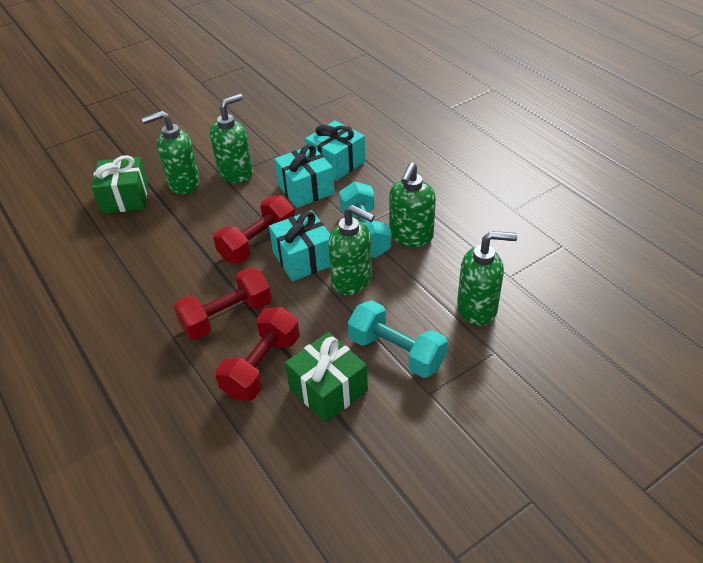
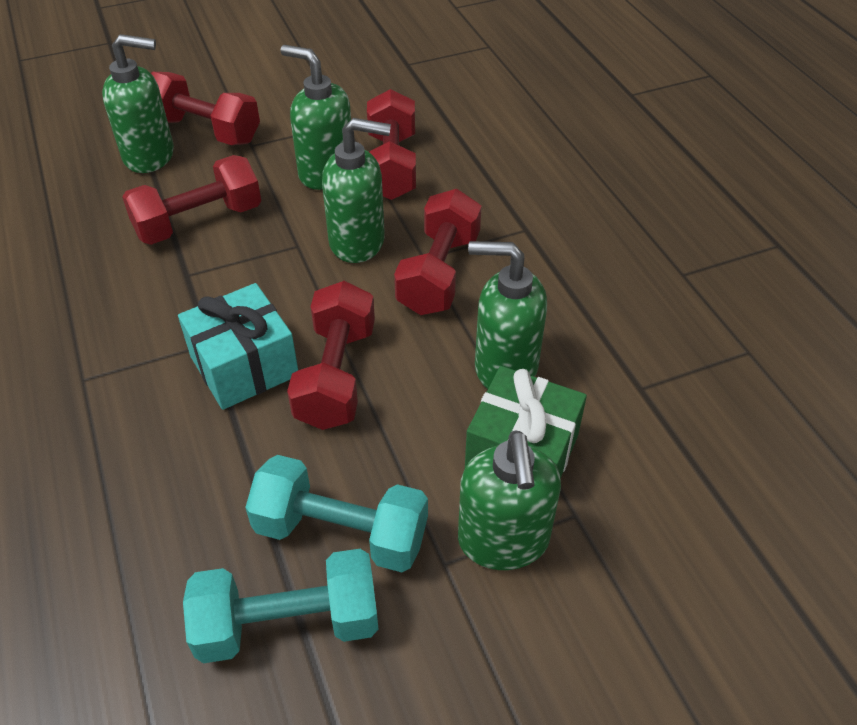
green gift: [92,155,148,214] [285,332,368,423] = 2 -> [465,366,587,478] = 1
red dumbbell: [174,267,272,340] [213,196,295,263] [215,307,300,401] = 3 -> [122,155,261,245] [151,72,260,145] [287,281,375,430] [367,89,416,200] [394,189,482,315] = 5
turquoise gift: [269,210,330,281] [274,144,335,208] [305,120,365,181] = 3 -> [178,283,298,410] = 1

